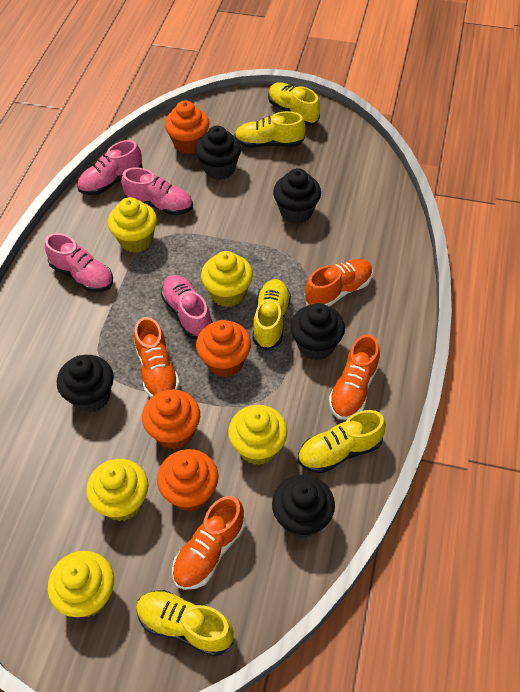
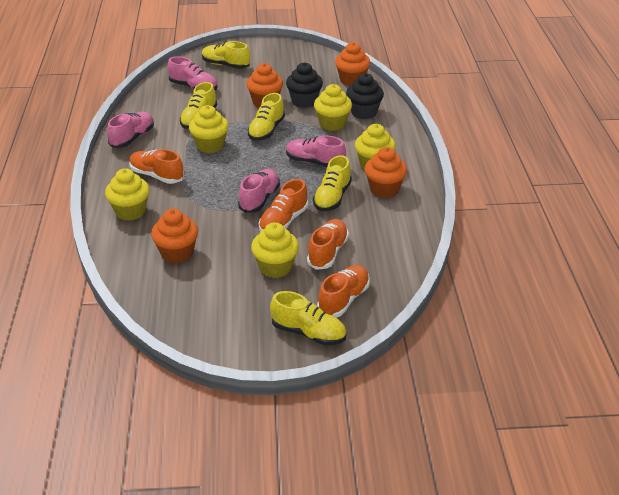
black cupcake: [57,355,114,413] [195,126,241,180] [272,475,335,538] [273,168,321,224] [290,303,345,360] = 5 -> [286,62,323,108] [346,73,384,119] = 2

